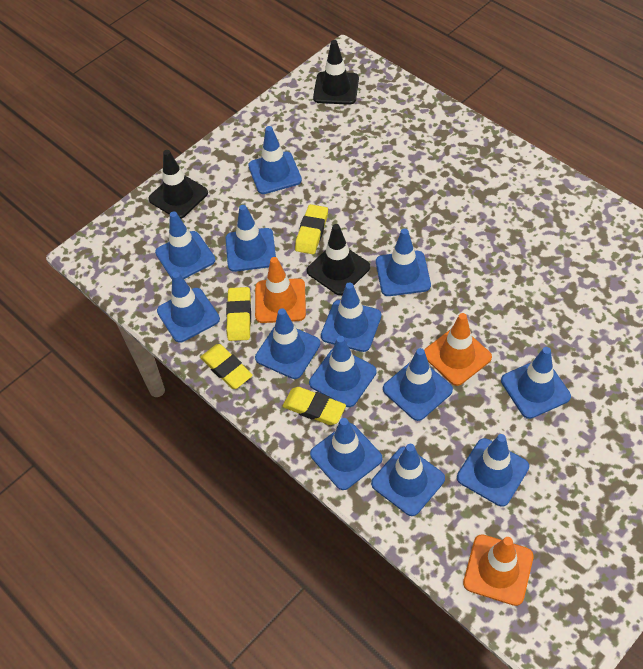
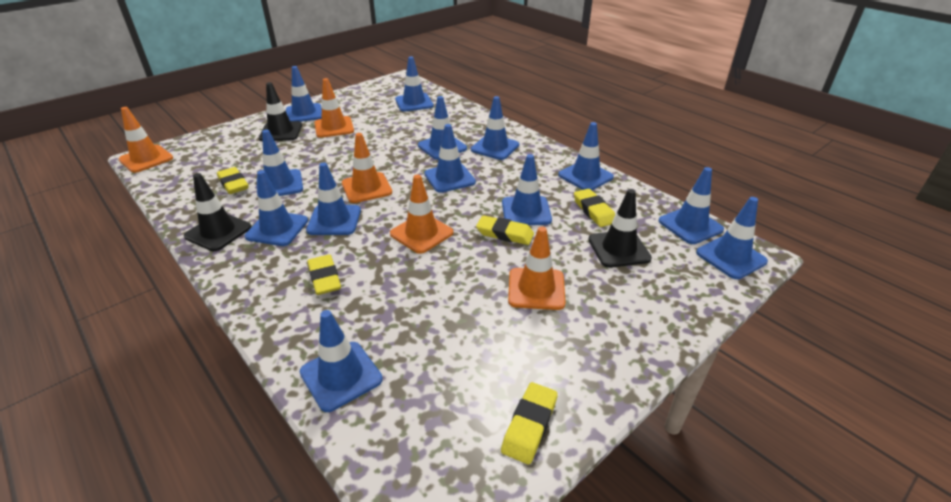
orange traffic cone: [255,257,306,323] [424,313,492,386] [463,534,534,606] = 3 -> [119,107,173,173] [314,78,354,138] [342,133,392,203] [390,174,453,254] [508,226,566,310] = 5
yellow eraser: [200,344,253,389] [226,287,251,341] [283,387,346,425] [295,204,328,254] = 4 -> [217,167,248,194] [307,254,341,295] [476,215,534,245] [501,382,558,464] [574,189,615,227] = 5

